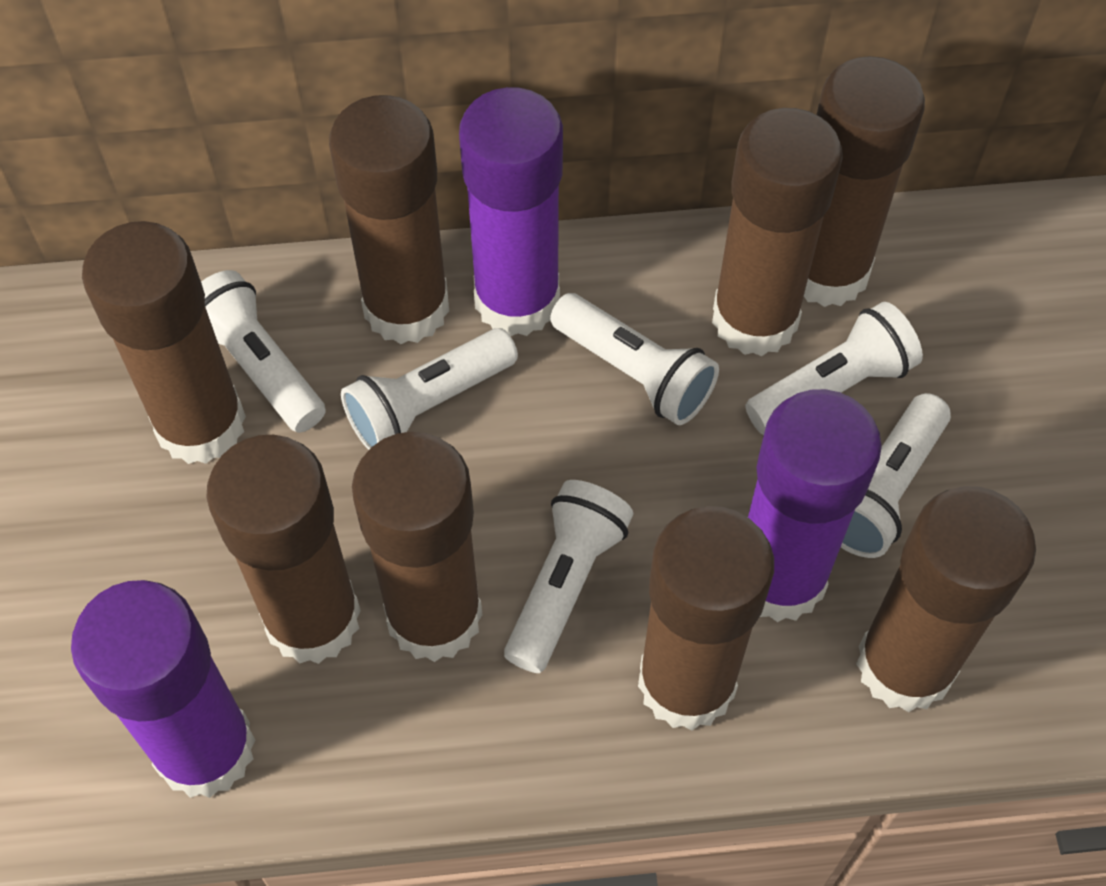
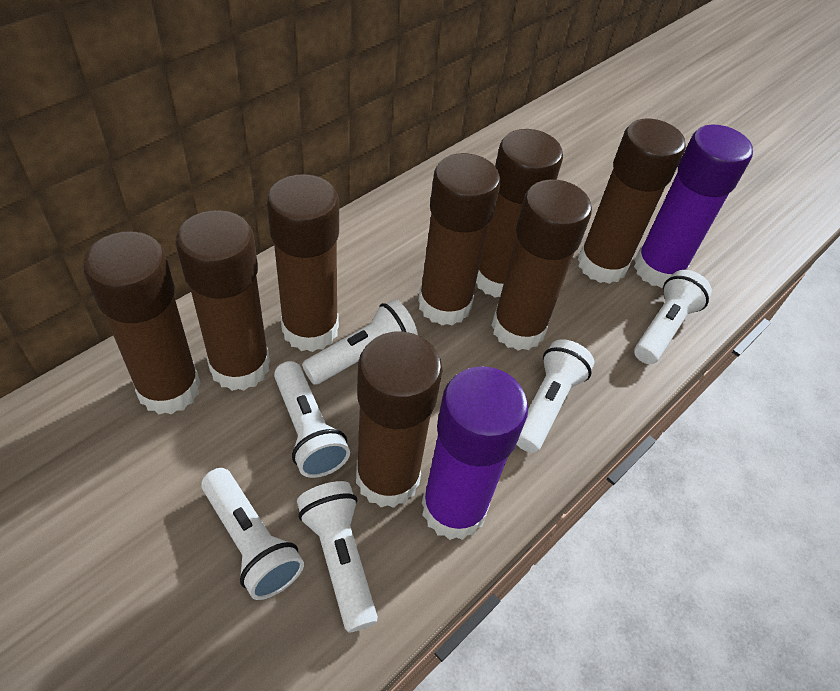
purple glue stick: [71,580,255,798] [459,87,563,336] [748,389,882,622] = 3 -> [422,366,528,540] [634,124,753,288] = 2

